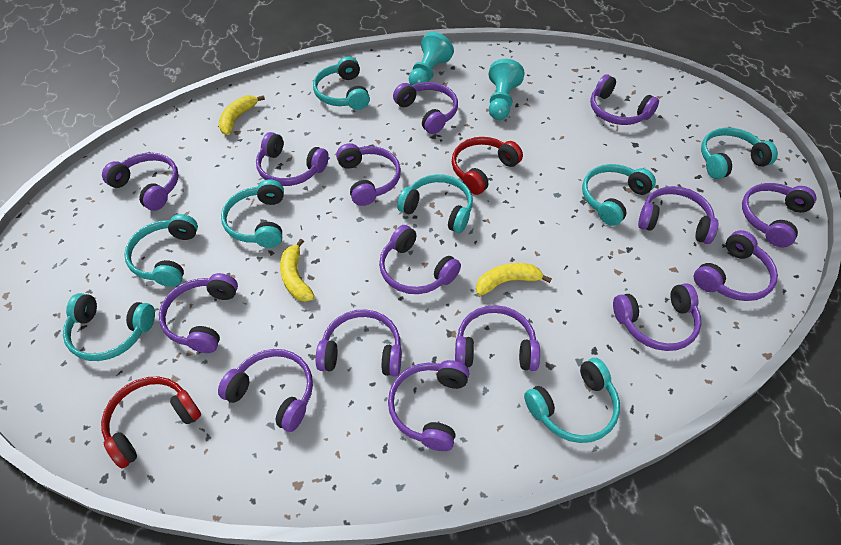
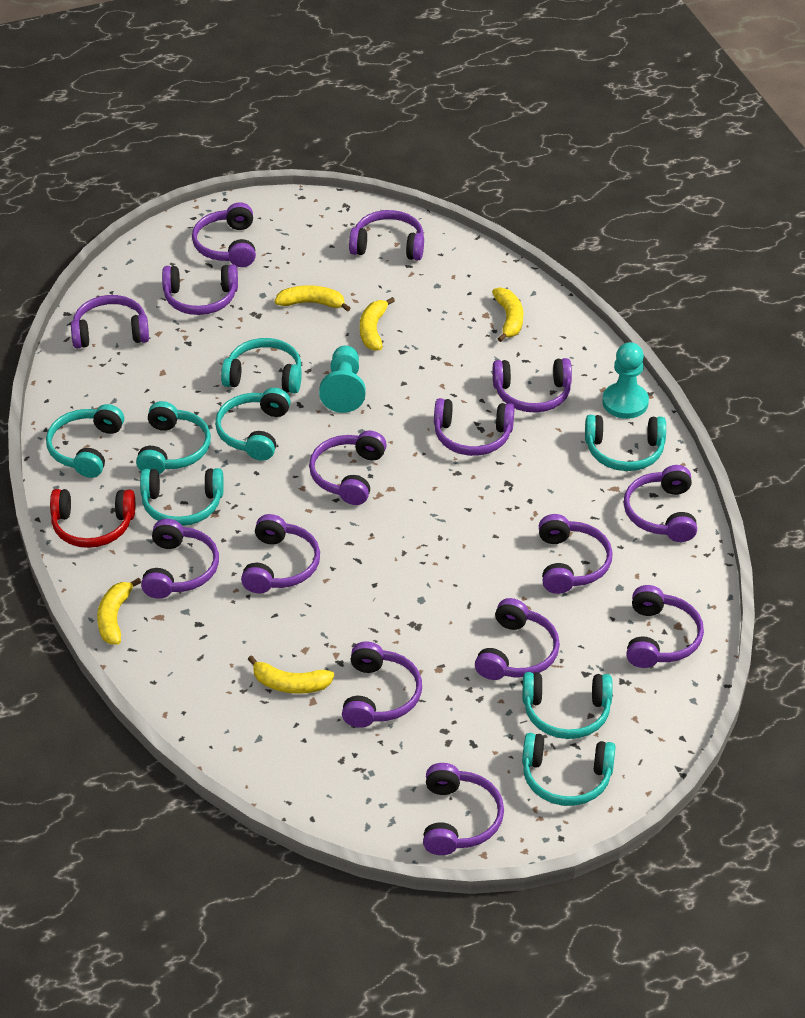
red headphones: [101,377,201,468] [452,137,523,195] = 2 -> [50,489,135,548] = 1
yellow banana: [219,95,265,135] [280,239,315,302] [476,263,552,296] = 3 -> [97,578,141,645] [248,655,334,694] [275,285,351,312] [360,297,395,351] [492,287,523,342] = 5

